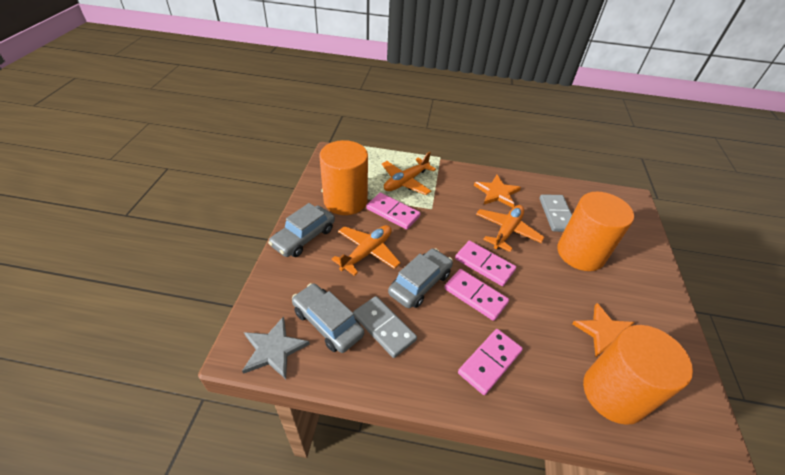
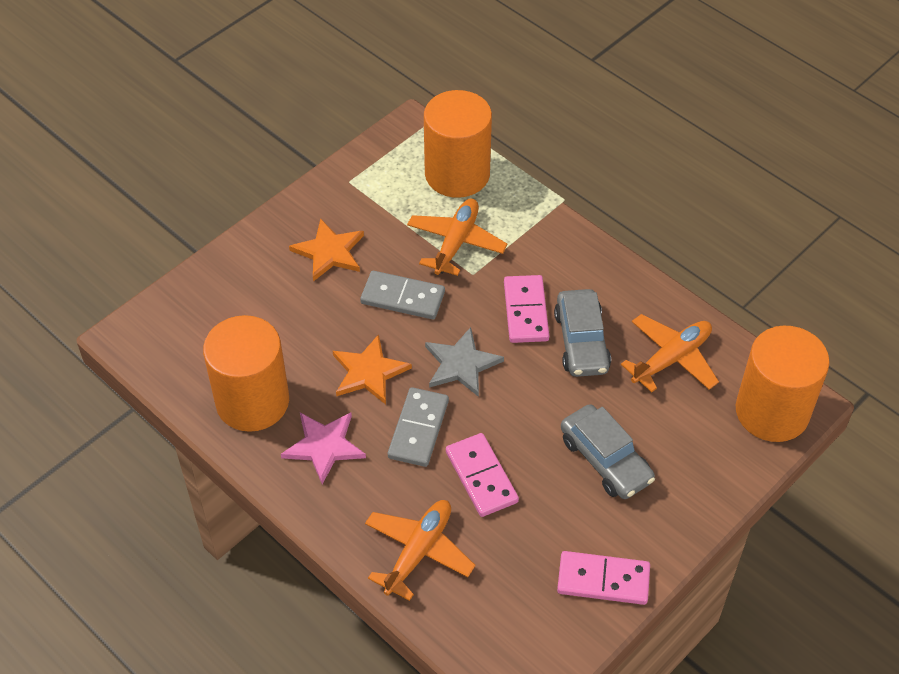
grey car: [268,203,335,257] [292,283,364,353] [388,248,453,308] = 3 -> [554,289,611,377] [561,404,655,499] = 2
pink domino: [366,193,420,230] [444,269,509,321] [455,241,516,286] [458,329,523,395] = 4 -> [446,433,519,517] [504,275,549,343] [557,551,650,605] = 3
pink star: none = 0 -> [281,412,366,484] = 1

